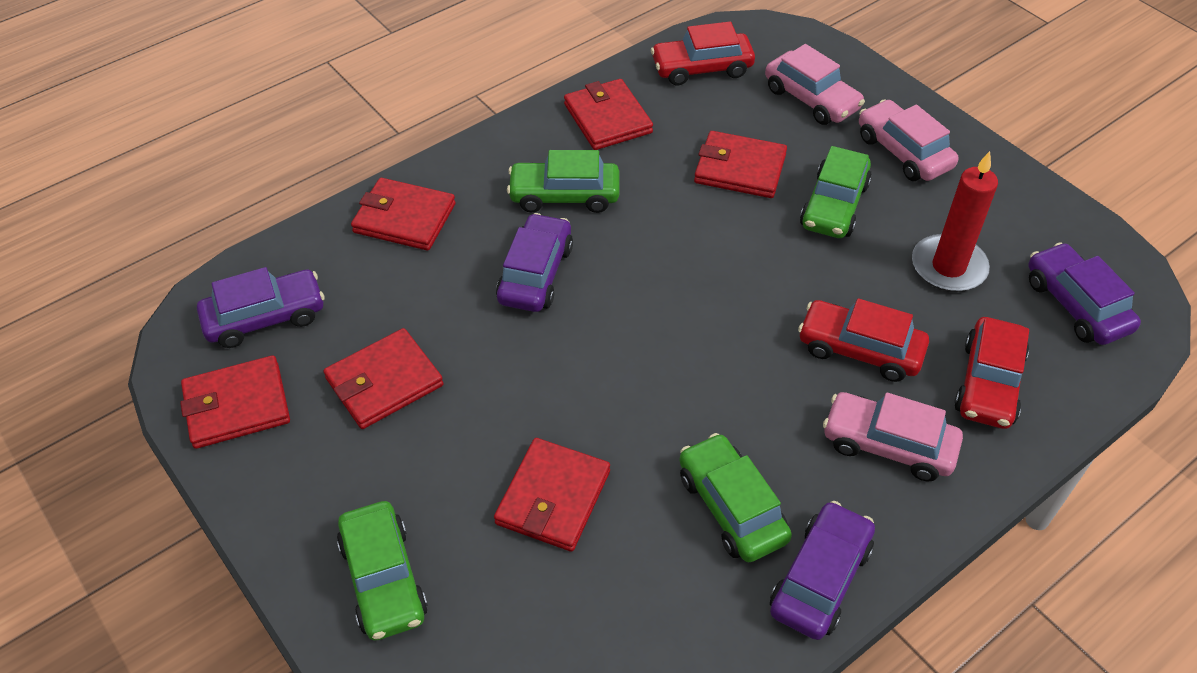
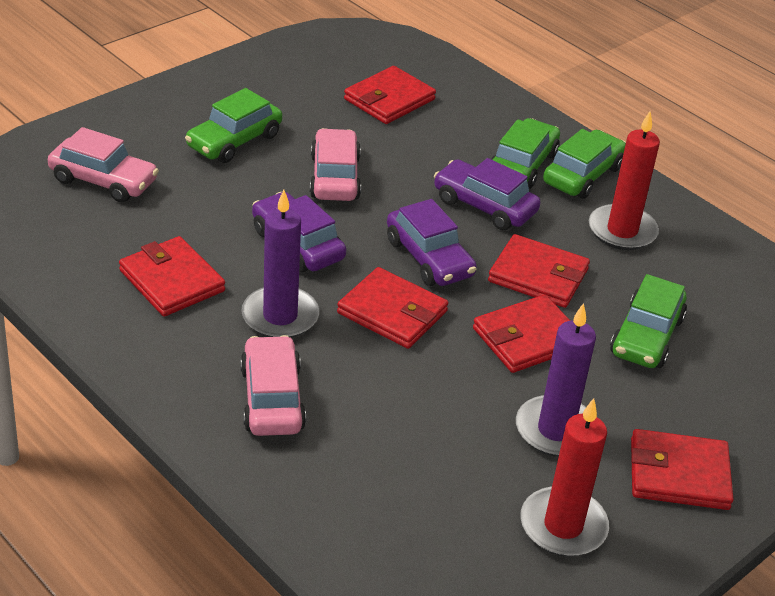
purple candle: none = 0 -> [241,190,319,338] [516,303,596,457] = 2
purple car: [197,267,325,348] [496,213,573,312] [770,501,875,640] [1028,242,1141,345] = 4 -> [252,192,346,272] [387,199,477,286] [434,158,541,230] = 3
red candle: [912,151,998,292] = 1 -> [520,398,609,557] [589,111,660,250] = 2
red car: [651,21,755,85] [798,298,929,382] [954,317,1029,429] = 3 -> none = 0

